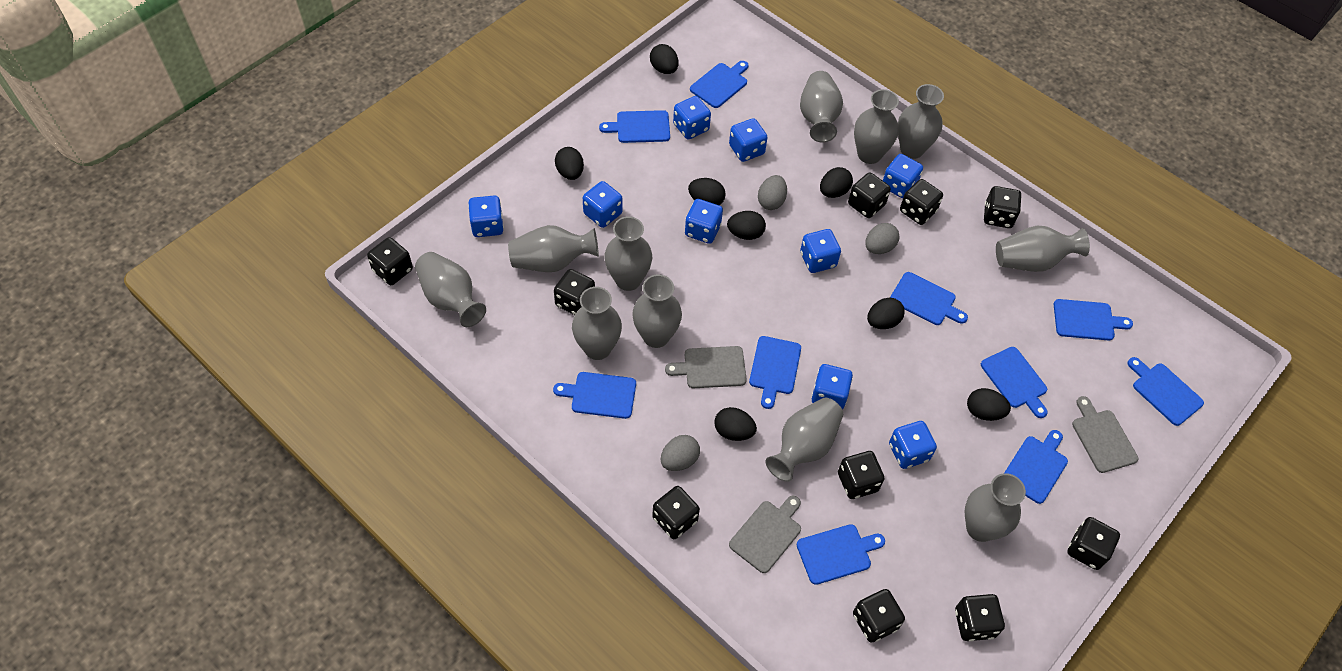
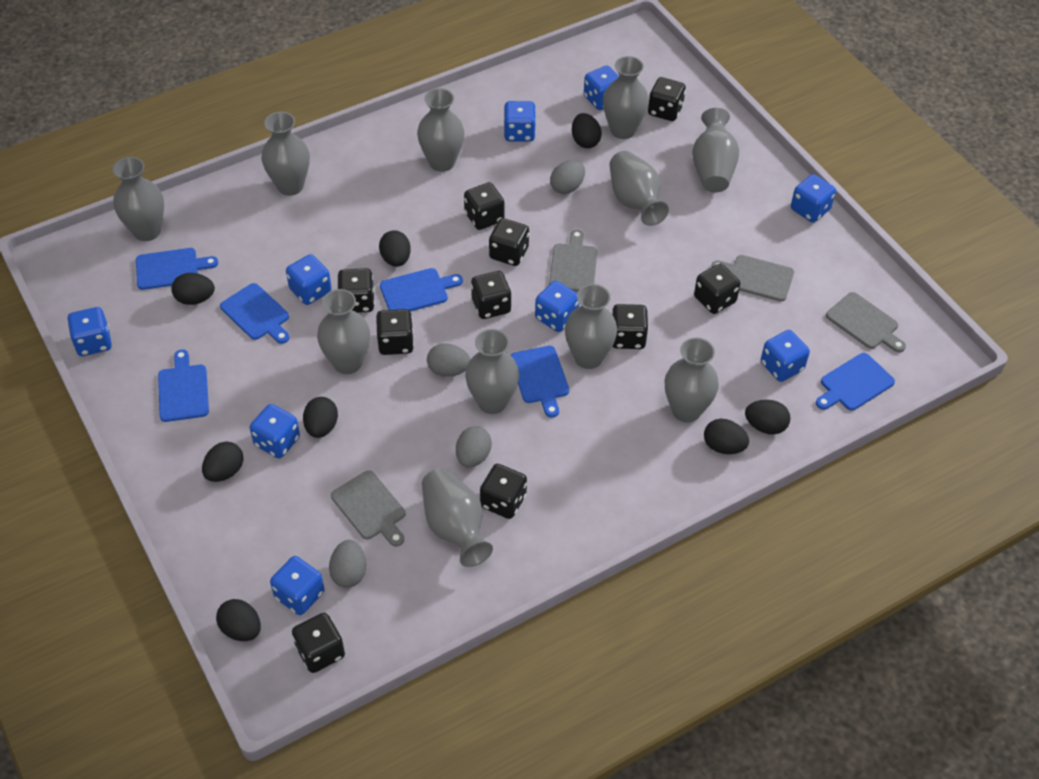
blue cutting board: [553,372,636,419] [599,110,670,143] [690,61,748,108] [749,336,801,409] [797,524,885,585] [890,272,968,325] [981,347,1048,418] [1004,430,1068,504] [1054,299,1133,341] [1127,357,1204,426] = 10 -> [136,248,218,290] [158,349,209,422] [220,283,289,344] [380,268,463,311] [510,346,569,418] [816,353,895,411] = 6
grey cutting board: [665,346,747,388] [729,495,801,573] [1072,396,1139,473] = 3 -> [331,470,406,547] [549,230,597,292] [711,255,794,302] [826,292,906,352] = 4
grey egg: [661,435,700,471] [758,175,787,210] [865,223,900,254] = 3 -> [329,540,366,588] [427,343,471,377] [456,426,492,468] [550,160,585,194] = 4

